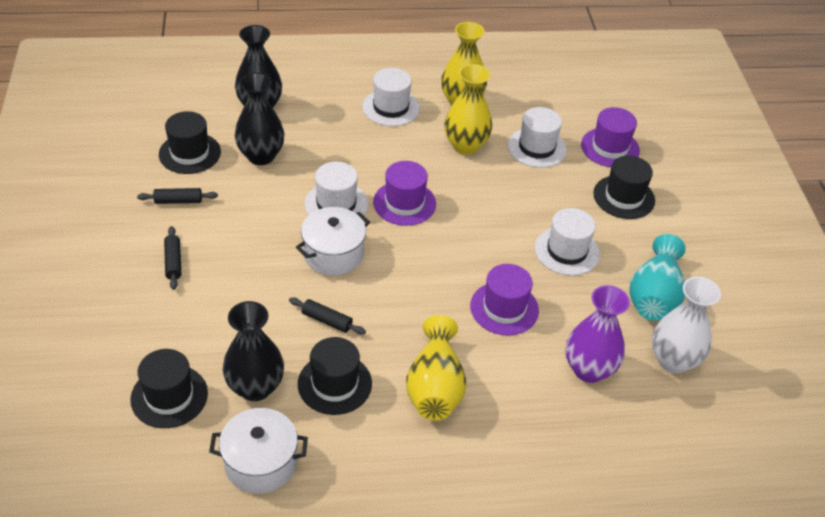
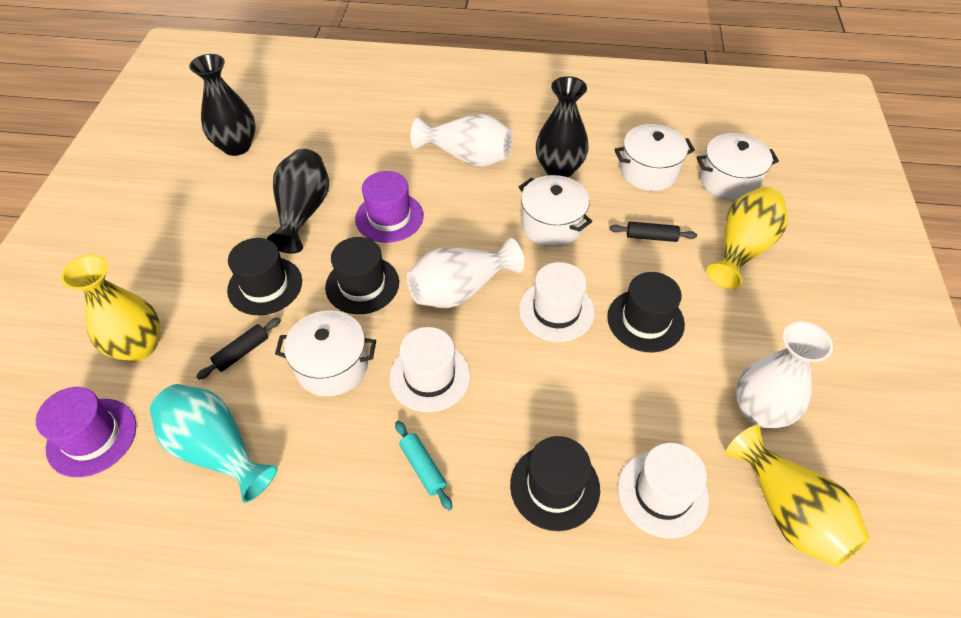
black rolling pin: [137,188,218,204] [164,226,181,290] [289,297,366,335] = 3 -> [196,317,281,380] [610,222,697,242] = 2
purple hat: [373,161,436,226] [470,264,539,336] [581,107,640,167] = 3 -> [36,387,136,477] [355,171,424,243] = 2
purple vase: [566,285,630,383] = 1 -> none = 0
turquoise rolling pin: none = 0 -> [395,421,452,510] = 1
white hat: [305,162,368,215] [362,68,420,126] [508,107,567,168] [535,208,600,276] = 4 -> [389,327,470,412] [519,262,595,342] [618,443,709,538] = 3
white pot: [209,408,308,494] [296,207,370,276] = 2 -> [275,310,376,397] [519,175,592,247] [614,124,695,191] [696,133,779,201] = 4
white vase: [652,277,721,373] = 1 -> [407,238,524,309] [411,114,513,167] [736,322,833,428] = 3

